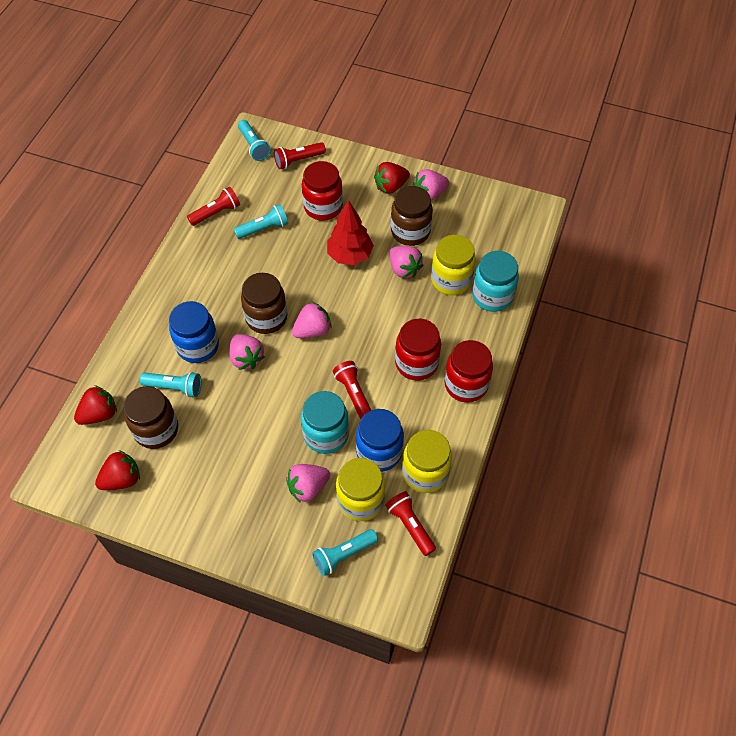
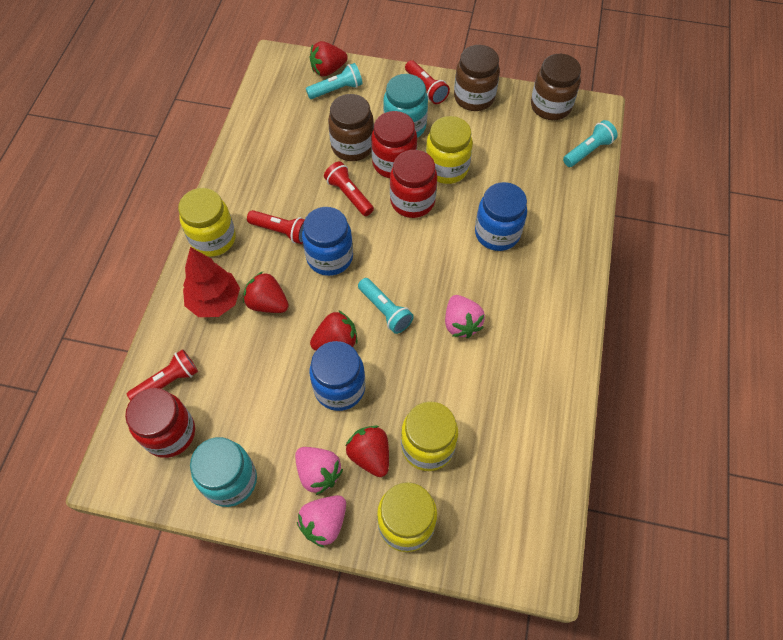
blue jar: [169,301,219,363] [356,409,404,472] = 2 -> [302,207,353,276] [309,341,365,411] [475,182,527,251] = 3
pink strawberry: [229,334,265,370] [286,464,330,503] [292,302,332,338] [389,246,424,278] [413,169,449,200] = 5 -> [295,447,343,495] [297,495,346,548] [445,295,485,338] = 3
red strawberry: [74,385,117,425] [95,450,140,490] [374,162,410,194] = 3 -> [243,272,289,313] [310,41,348,77] [310,310,358,351] [346,426,389,477] = 4
turquoise flashlight: [140,372,201,397] [234,204,288,239] [238,120,271,161] [312,529,378,576] = 4 -> [306,63,363,99] [358,278,414,334] [563,120,618,167] = 3
yellow jar: [336,458,385,521] [402,430,452,493] [431,235,476,295] = 3 -> [178,188,236,257] [377,482,437,552] [401,401,458,471] [426,116,473,184] = 4

